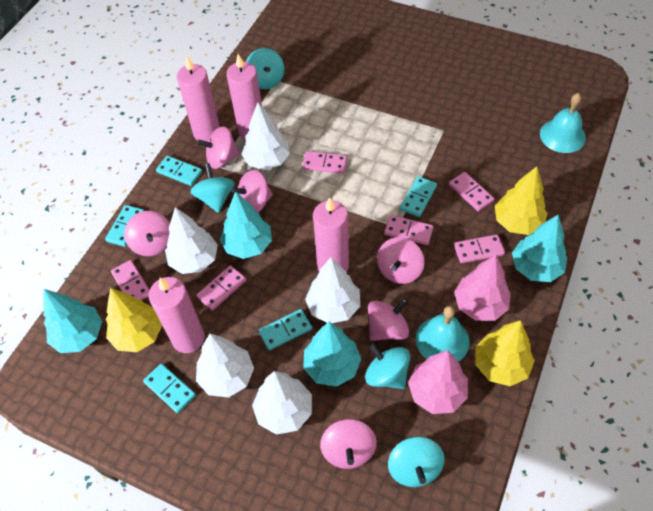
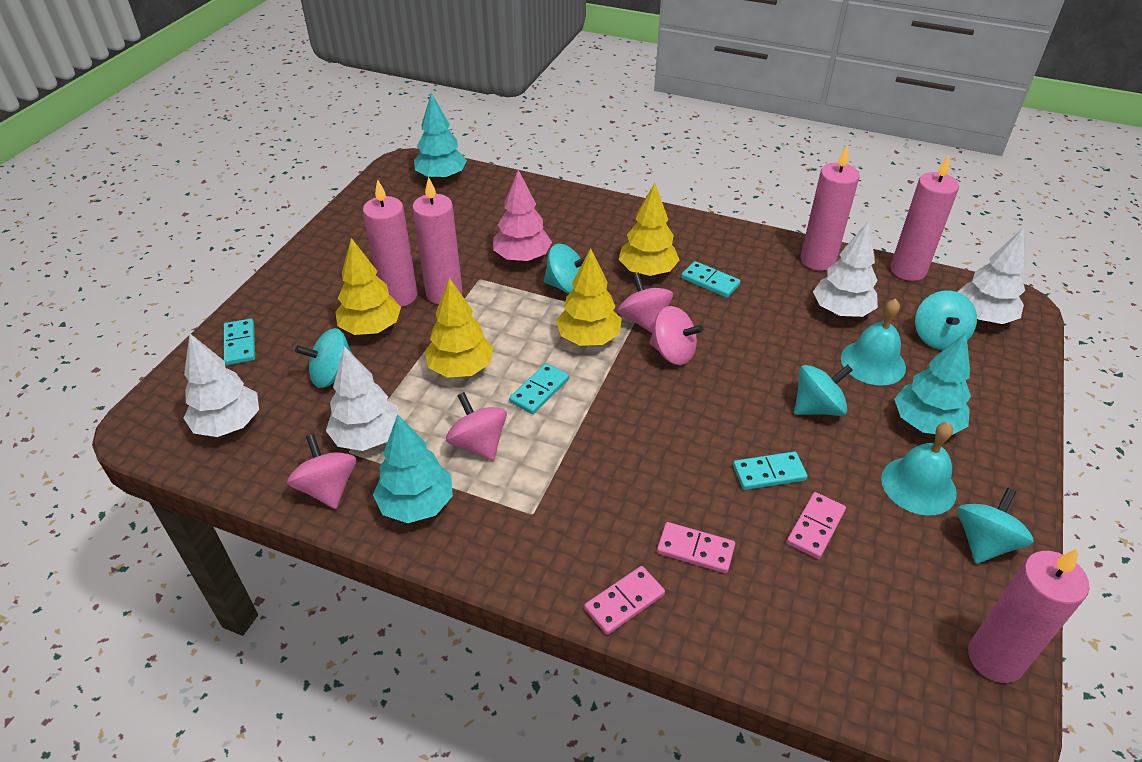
pink candle: [149,277,205,353] [177,56,220,142] [226,54,262,140] [313,197,349,272] = 4 -> [363,180,417,307] [412,177,463,304] [800,146,860,271] [890,155,959,281] [968,548,1090,683] = 5
pink domino: [111,260,149,300] [196,265,246,310] [302,151,347,174] [384,215,434,245] [449,172,495,212] [454,234,505,263] = 6 -> [584,566,665,635] [657,522,735,573] [787,492,846,559] = 3
pink spinning top: [124,211,170,256] [197,126,240,169] [231,170,273,212] [320,419,377,469] [368,298,409,341] [377,237,425,284] = 6 -> [287,434,357,509] [446,392,507,461] [618,272,673,333] [649,306,703,365] = 4
pink tree: [408,350,468,414] [454,255,511,321] = 2 -> [493,170,552,262] = 1
turquoise domino: [105,205,144,247] [143,363,196,413] [156,156,202,186] [258,309,312,351] [400,176,437,217] = 5 -> [224,319,255,365] [509,363,569,414] [681,261,741,298] [733,452,808,490] = 4
turquoise spinning top: [190,163,235,213] [246,48,284,89] [365,343,410,389] [388,436,445,487] = 4 -> [295,328,353,388] [544,244,586,294] [794,365,853,416] [915,291,977,350] [957,488,1034,564] = 5
turquoise tree: [43,289,102,353] [220,191,272,259] [303,322,361,387] [512,214,567,282] = 4 -> [373,414,453,523] [414,93,467,181] [894,333,971,435] = 3
white tree: [165,207,218,274] [196,334,254,397] [241,102,290,170] [252,371,312,435] [305,257,360,323] = 5 -> [183,334,259,437] [326,346,399,451] [813,222,878,317] [957,227,1026,324] = 4
yellow tree: [106,288,162,352] [476,320,535,386] [495,166,548,235] = 3 -> [335,238,401,335] [425,277,493,378] [556,248,622,346] [619,183,679,276] = 4

